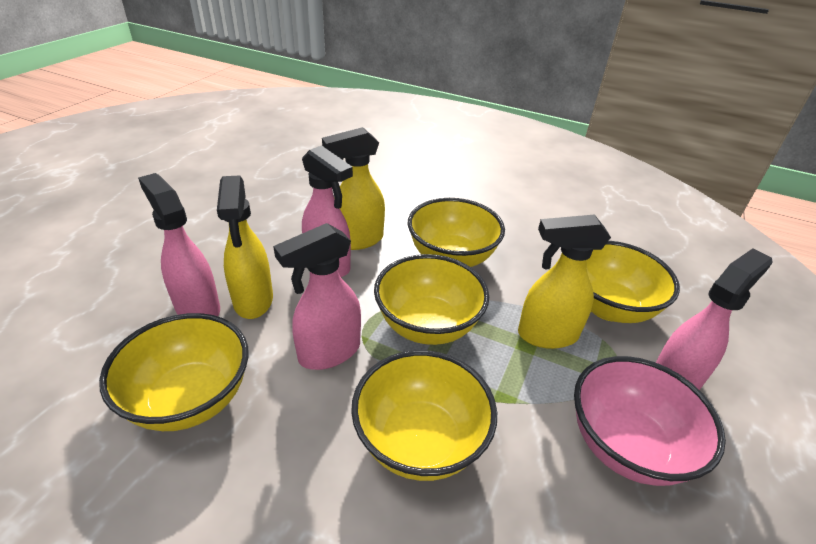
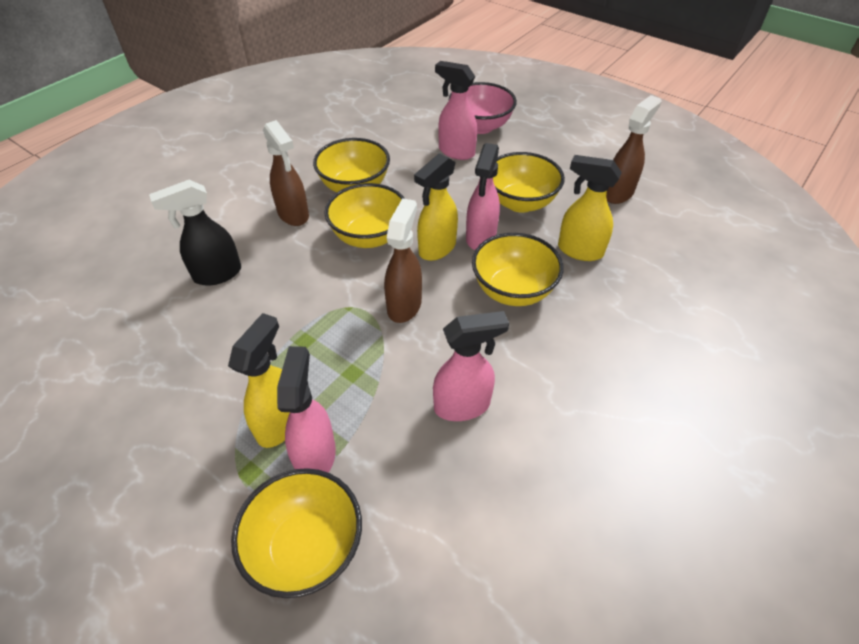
black spray bottle: none = 0 -> [149,180,241,286] = 1
brown spray bottle: none = 0 -> [263,120,309,226] [384,198,422,323] [606,95,662,204] = 3

